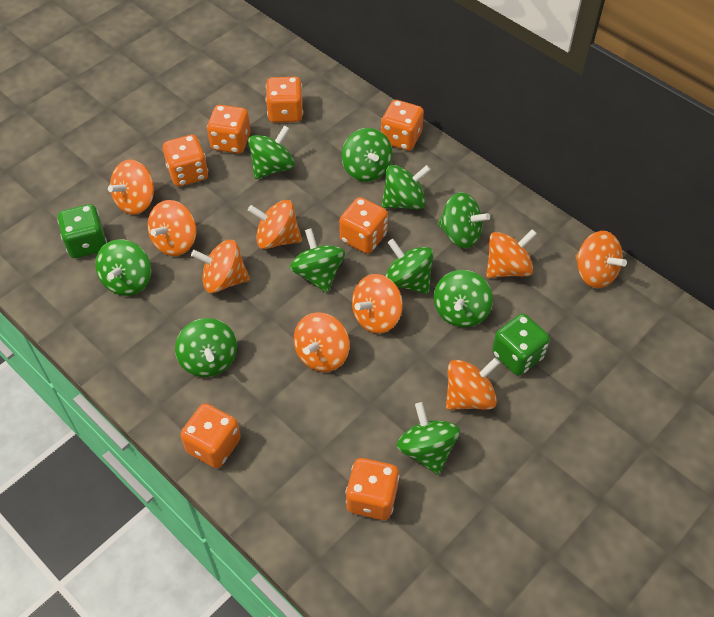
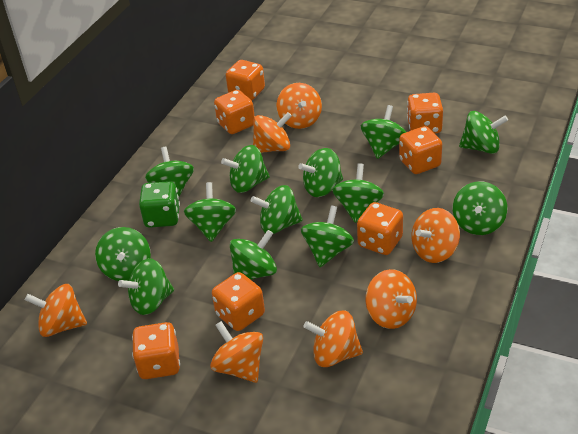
green dice: [58,204,107,258] [492,314,550,376] = 2 -> [139,181,180,228] = 1
green spinning top: [95,239,151,296] [175,318,237,377] [248,125,295,179] [290,228,345,293] [342,128,393,182] [382,165,431,209] [385,239,434,294] [397,402,460,475] [434,270,493,327] [438,192,490,248] = 10 -> [95,227,151,281] [118,258,174,315] [145,147,194,197] [184,182,236,242] [221,145,270,193] [230,230,277,280] [251,185,303,234] [298,148,343,197] [301,206,354,267] [332,163,384,223] [361,105,406,159] [453,181,507,235] [459,111,508,154] = 13
orange spinning top: [108,159,154,215] [147,200,196,256] [191,240,250,293] [248,200,302,249] [294,312,350,372] [352,274,403,334] [446,358,500,410] [486,229,537,278] [575,231,627,288] = 9 -> [25,284,87,337] [210,321,263,383] [253,112,292,153] [276,83,322,129] [303,310,363,367] [365,269,417,329] [411,208,460,263] = 7

